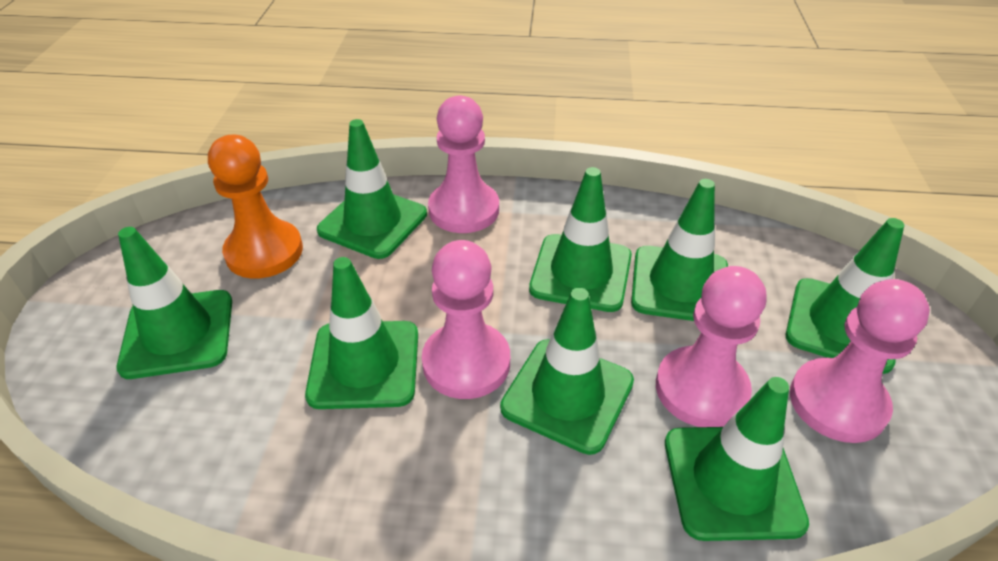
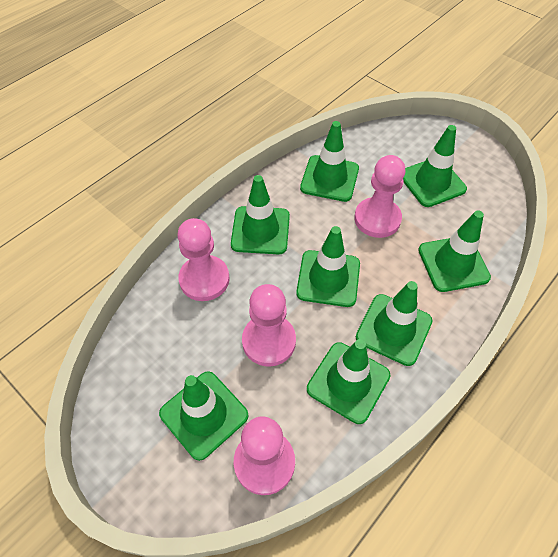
orange pawn: [208,135,303,278] = 1 -> none = 0

